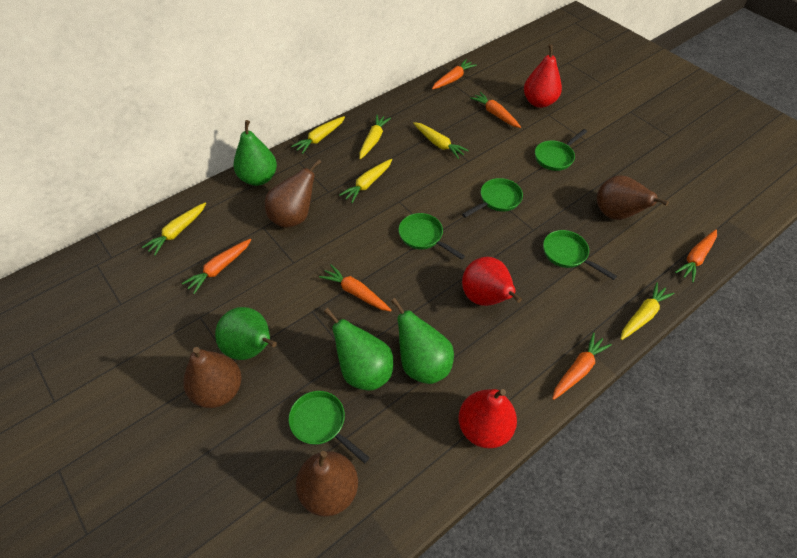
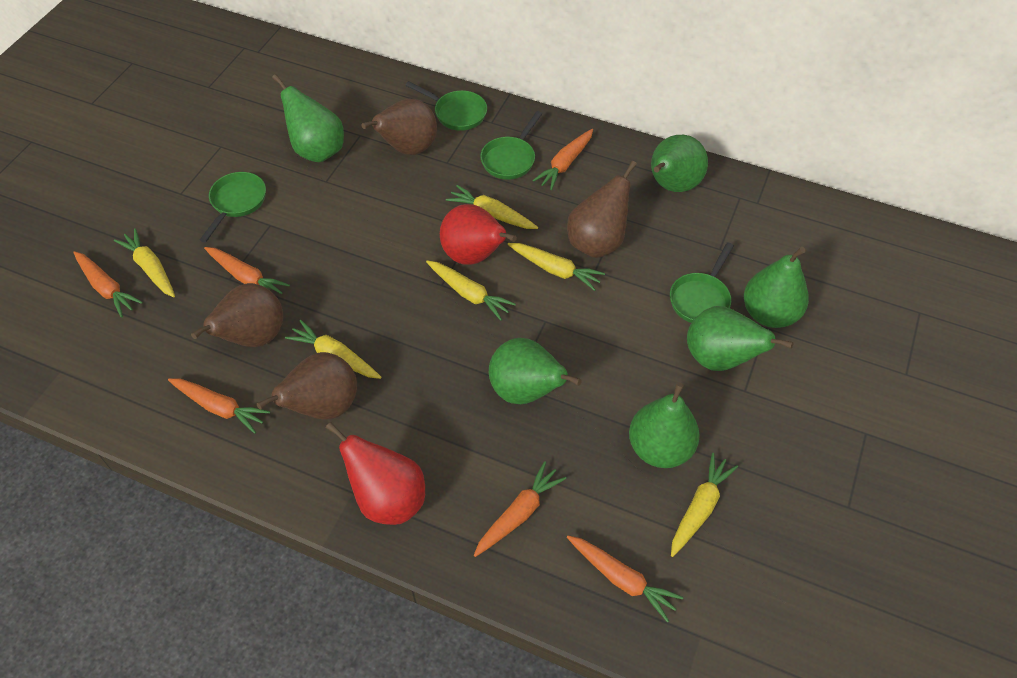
green pan: [289,391,370,463] [399,213,465,260] [462,178,523,218] [535,129,587,171] [543,230,617,280] = 5 -> [200,172,266,242] [405,81,487,131] [480,111,542,180] [670,242,734,323] = 4
green pear: [215,307,277,360] [233,120,277,186] [324,308,394,390] [391,298,454,384] = 4 -> [272,74,344,162] [489,338,582,404] [629,382,700,468] [651,135,708,192] [687,306,794,371] [744,247,809,328] = 6
red pear: [458,389,517,448] [462,257,522,306] [524,44,562,108] = 3 -> [326,422,425,525] [440,204,517,265] = 2

